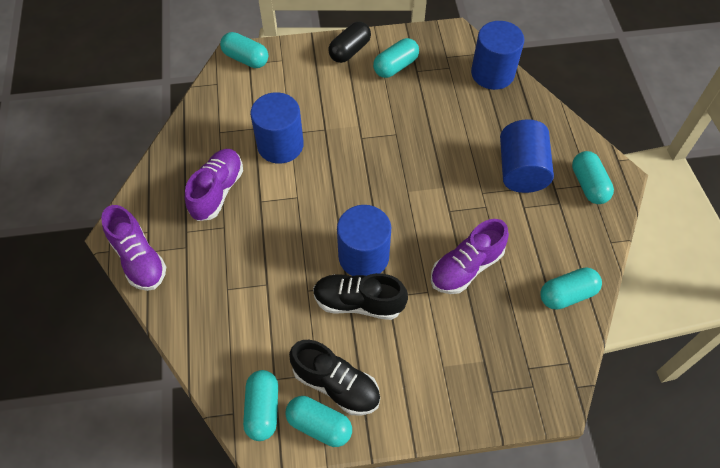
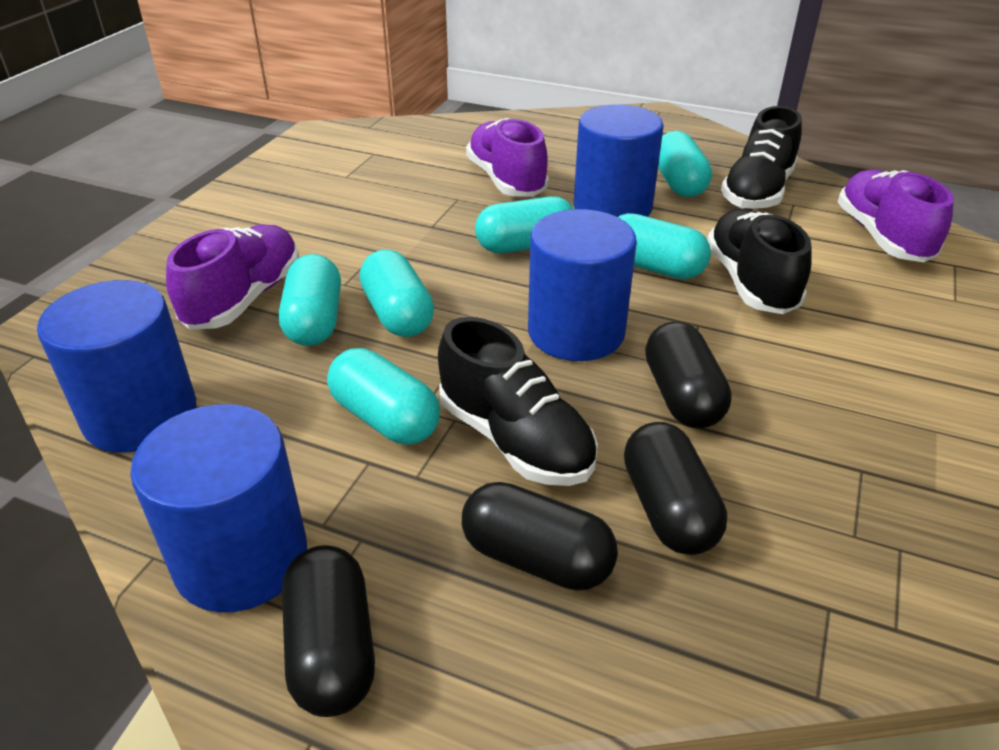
black capsule: [328,21,371,63] = 1 -> [282,545,375,717] [462,482,618,591] [624,422,727,555] [645,321,732,428] = 4
black shoe: [289,340,380,416] [313,273,408,320] = 2 -> [438,317,598,486] [707,209,812,314] [721,106,802,210] = 3

